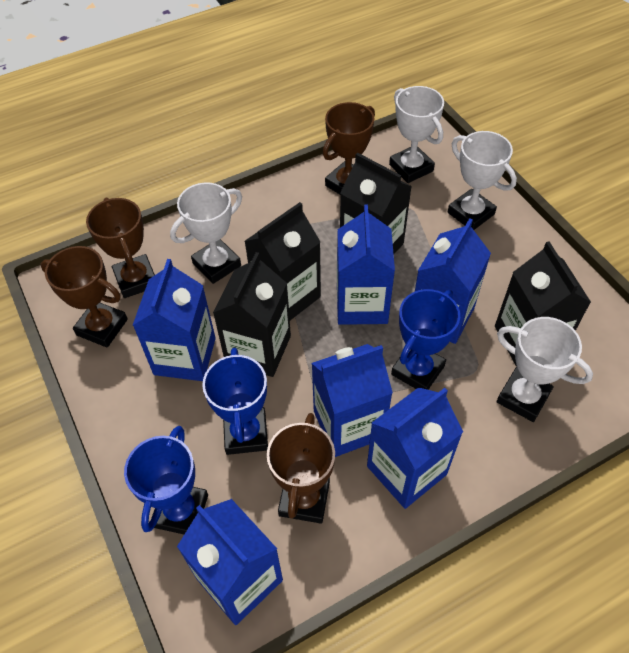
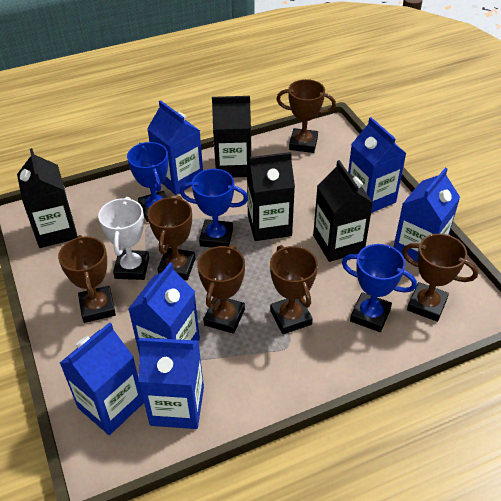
brown trophy: [41,246,128,347] [86,198,155,298] [267,413,335,524] [323,102,375,195] = 4 -> [58,235,116,323] [147,196,195,280] [197,245,245,334] [270,245,318,334] [276,79,336,153] [402,234,478,322] = 6
white trophy: [170,182,242,284] [389,86,444,183] [447,131,517,230] [497,317,593,422] = 4 -> [98,197,149,280] = 1

